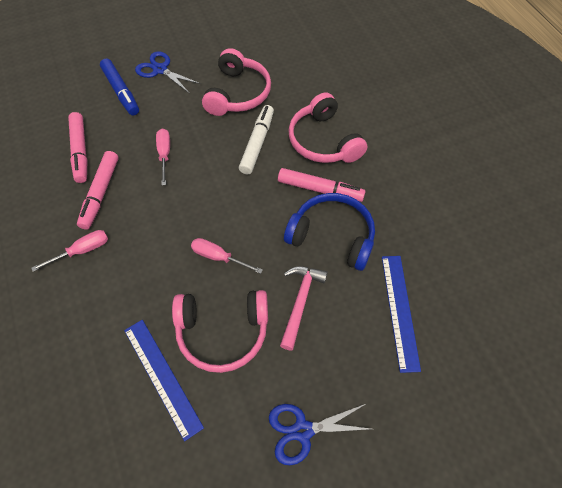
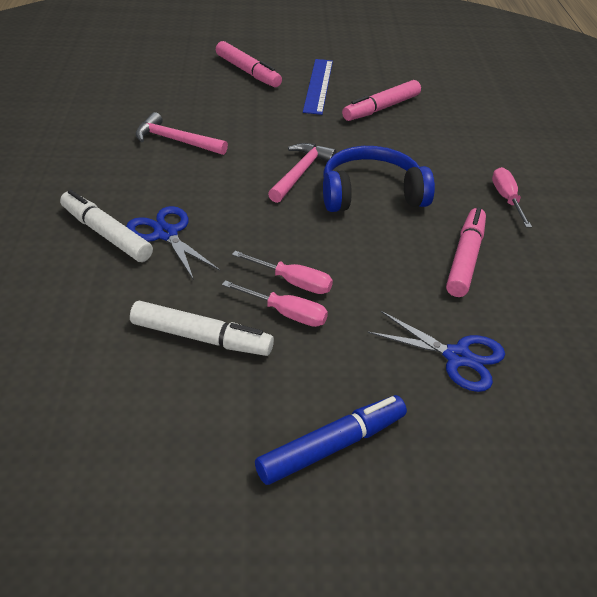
blue ruler: [124,320,204,441] [382,256,421,373] = 2 -> [303,59,333,115] = 1
pink hammer: [280,266,328,351] = 1 -> [135,112,228,155] [268,143,336,203] = 2
pink headphones: [172,290,268,373] [202,48,271,116] [288,93,367,163] = 3 -> none = 0
white marker: [239,105,274,174] = 1 -> [60,190,153,262] [130,301,274,356] = 2

